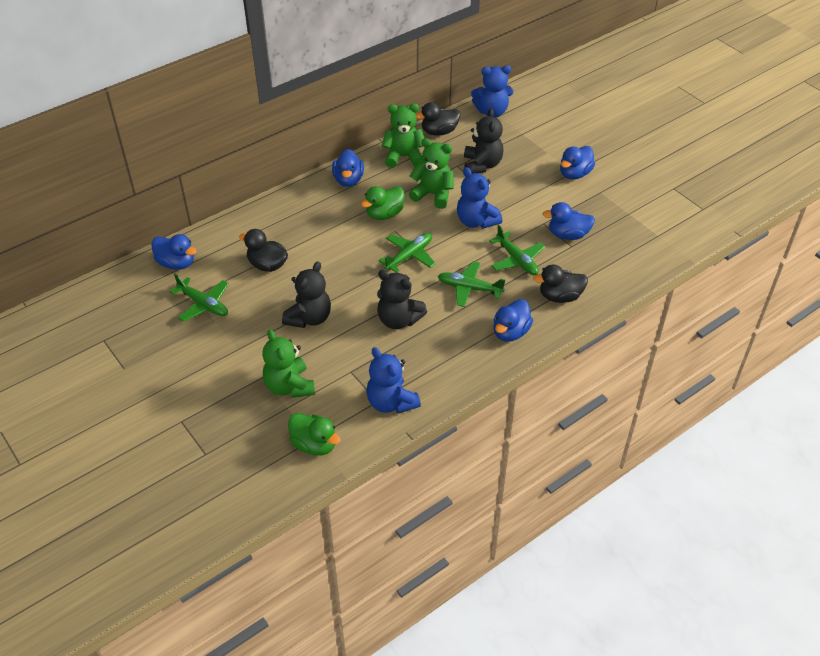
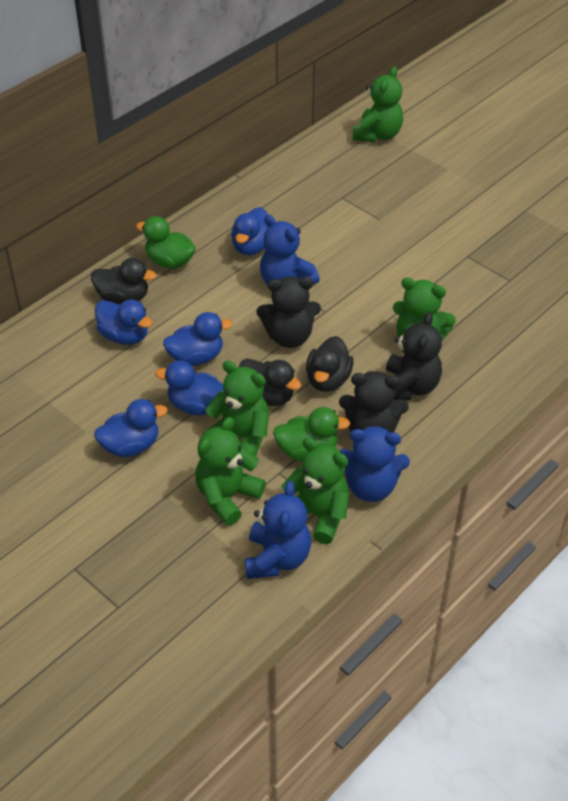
green plane: [170,274,229,322] [379,233,436,273] [438,261,505,307] [489,225,545,275] = 4 -> none = 0
green teddy bear: [262,329,315,398] [382,104,424,168] [409,138,454,209] = 3 -> [195,417,266,525] [203,360,269,456] [281,438,349,544] [353,66,403,142] [393,277,456,340] = 5

